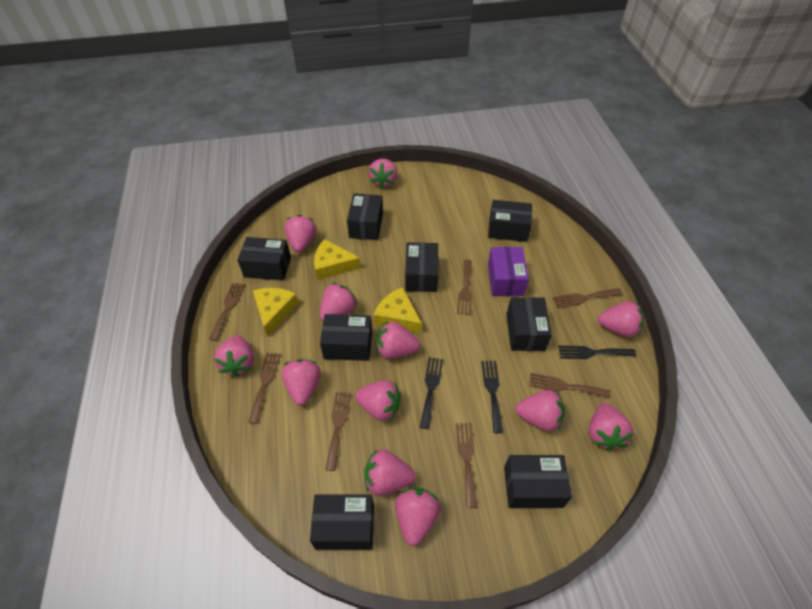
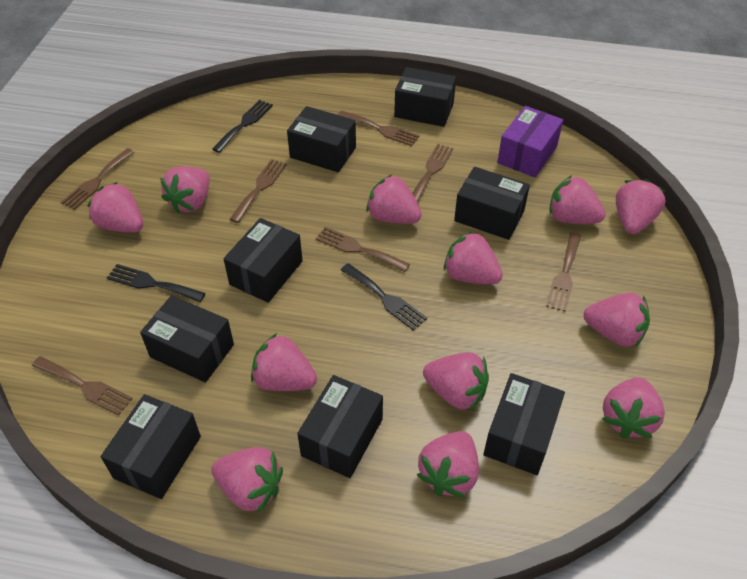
yellow cheese: [253,288,299,337] [314,239,361,280] [373,287,422,333] = 3 -> none = 0

